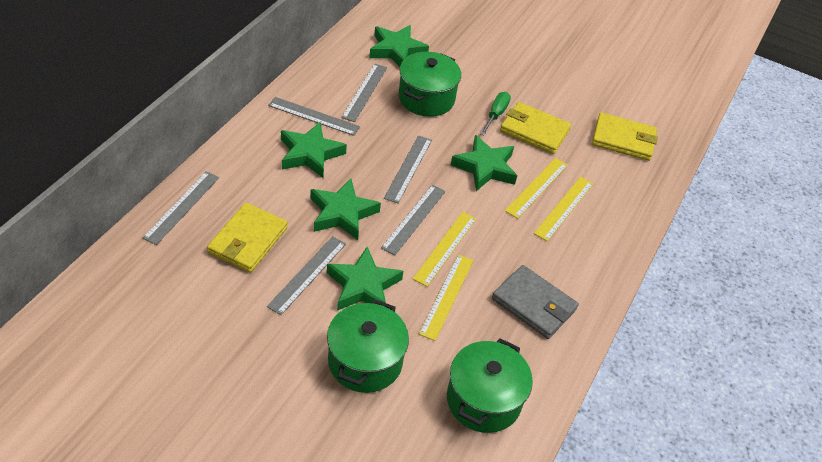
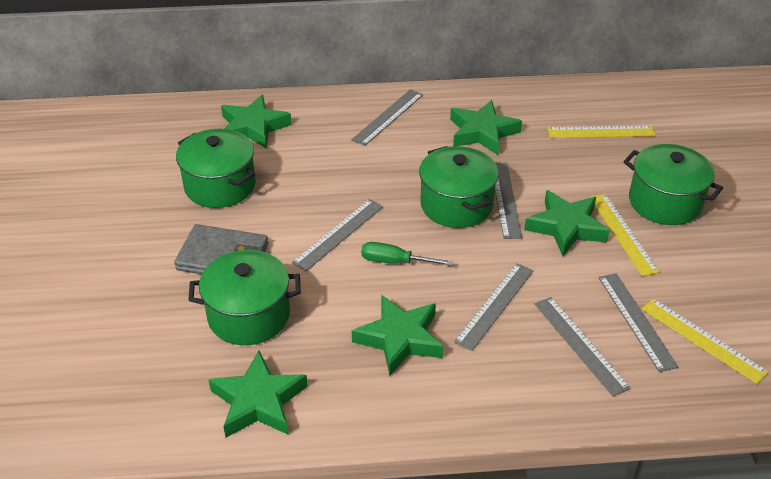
green pot: [327,300,409,393] [399,52,461,117] [447,338,533,433] = 3 -> [176,129,255,208] [188,250,301,345] [419,146,499,228] [623,144,723,225] = 4
yellow ruler: [413,212,476,287] [419,254,474,341] [505,158,568,219] [534,177,594,241] = 4 -> [547,126,656,138] [589,194,660,276] [642,298,768,384] = 3
yellow wallet: [207,203,288,273] [500,102,571,154] [592,112,658,161] = 3 -> none = 0

